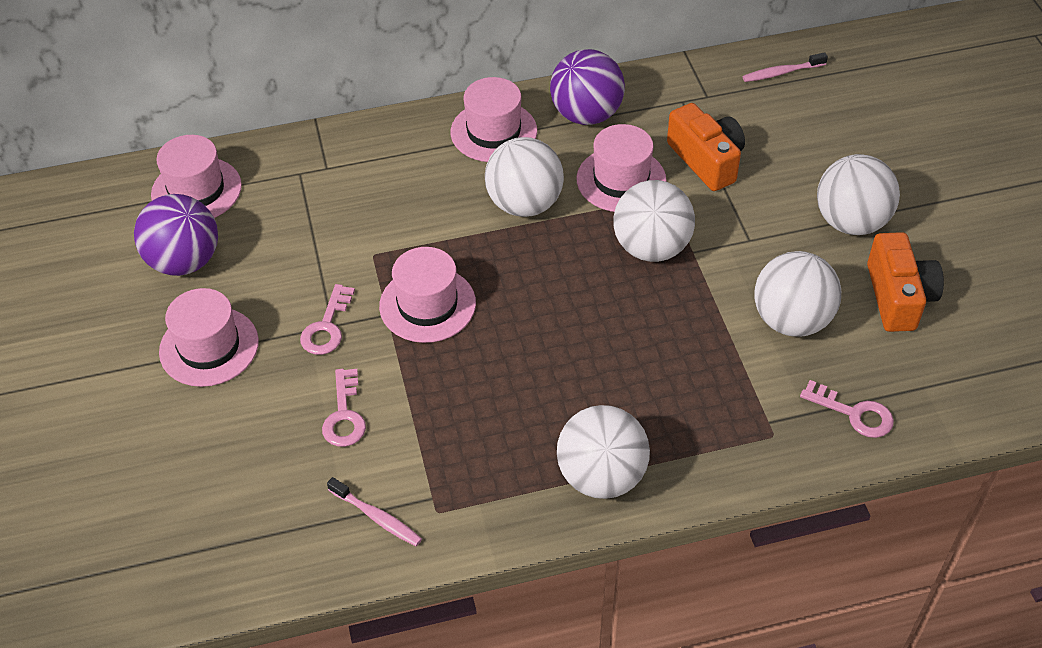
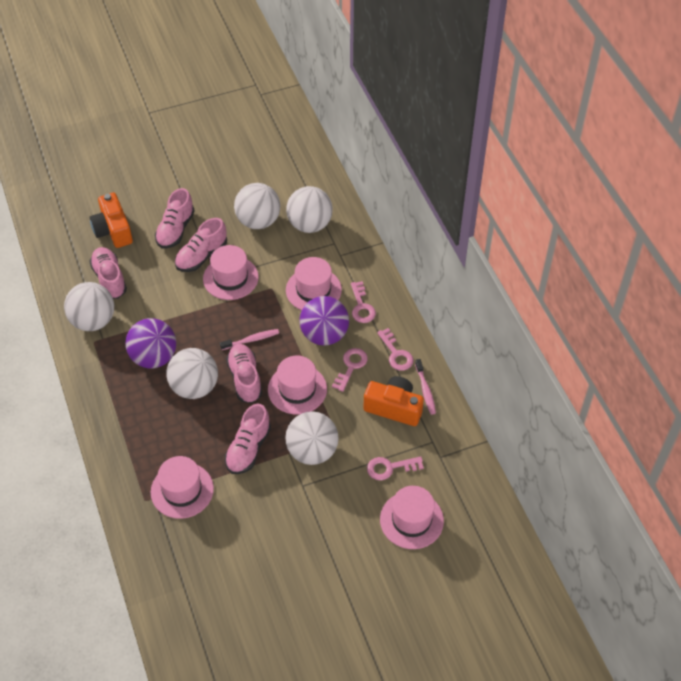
pink key: [300,284,355,355] [322,369,366,447] [800,380,894,438] = 3 -> [332,348,368,392] [351,281,376,323] [367,456,424,480] [377,328,414,371] = 4
pink shoe: none = 0 -> [89,247,127,299] [155,188,195,248] [175,218,227,272] [225,404,271,474] [226,344,262,403] = 5

